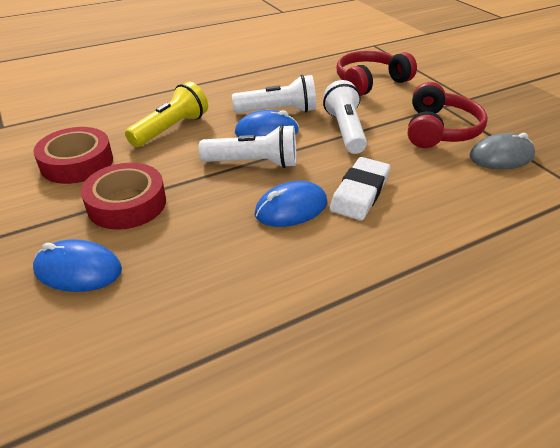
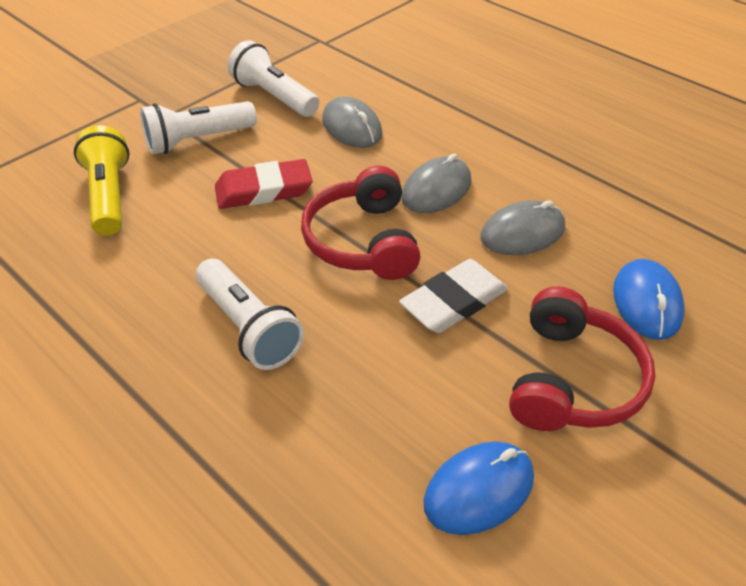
blue mouse: [33,239,122,292] [235,110,299,137] [254,181,327,227] = 3 -> [423,441,534,535] [613,259,685,340] = 2
grey mouse: [469,133,535,169] = 1 -> [322,97,383,148] [402,154,471,213] [480,200,565,255] = 3
red eraser: none = 0 -> [215,159,313,209] = 1
red tape: [33,127,113,184] [81,163,166,230] = 2 -> none = 0

